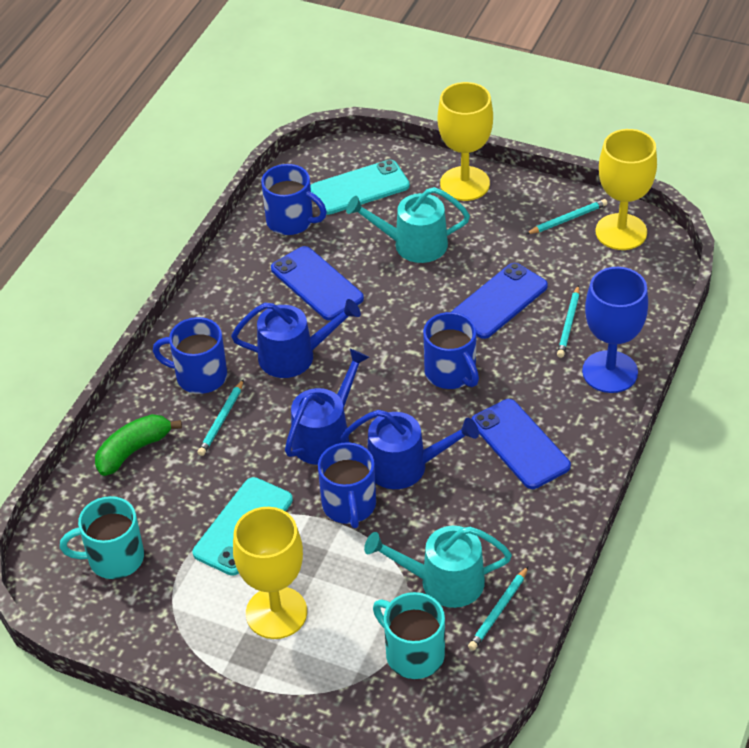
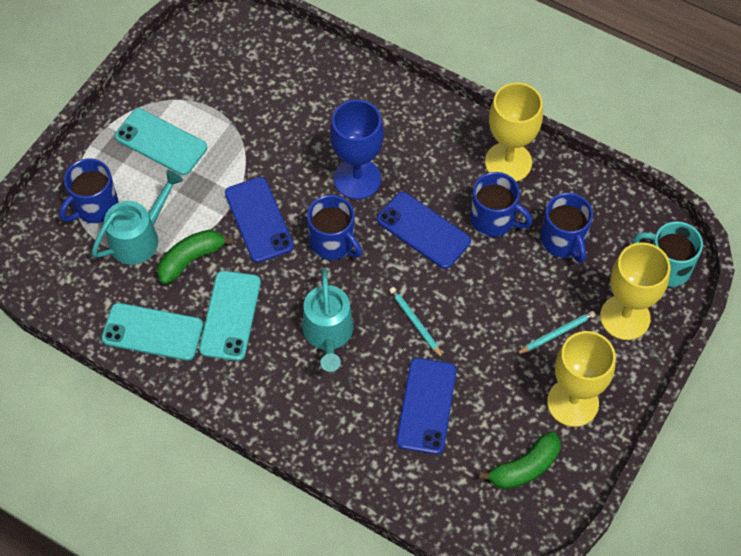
blue watering can: [231,299,361,378] [285,349,369,465] [341,410,479,489] = 3 -> none = 0
green banana: [95,414,182,476] = 1 -> [157,230,234,284] [479,432,561,489] = 2
turquoise mug: [60,496,144,579] [373,592,445,679] = 2 -> [634,221,703,287] = 1
turquoise pencil: [198,379,244,456] [468,566,528,651] [526,199,608,234] [557,285,579,358] = 4 -> [389,287,443,358] [516,311,596,354] = 2
turquoise phone: [193,477,293,576] [310,160,410,215] = 2 -> [102,303,203,361] [115,108,207,175] [199,271,261,361] = 3

